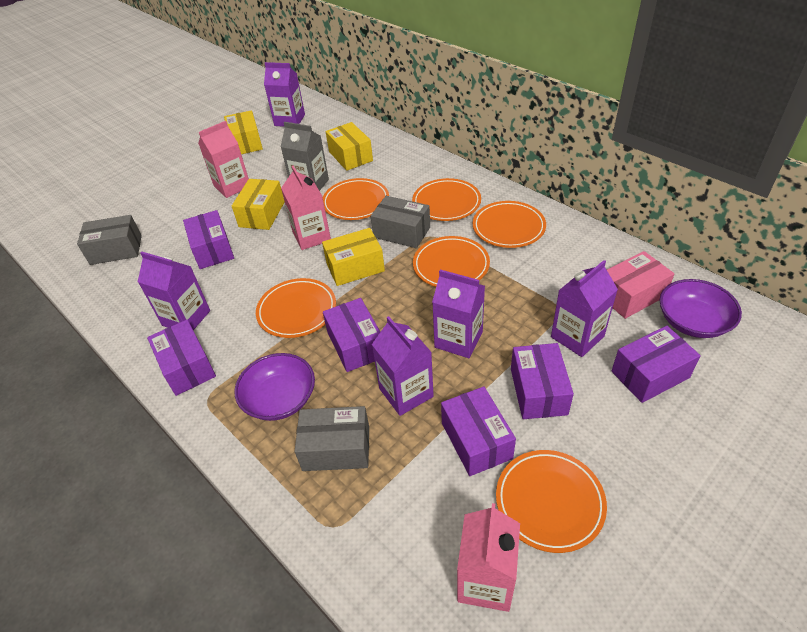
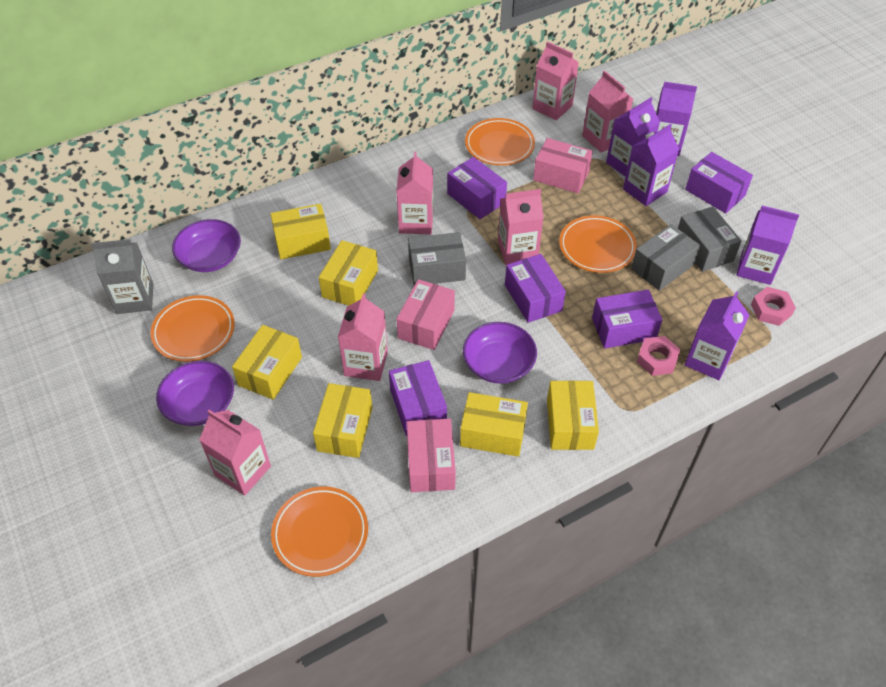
orange plate: [256,278,336,338] [323,178,389,220] [412,178,481,221] [413,236,490,287] [473,201,546,248] [496,450,607,553] = 6 -> [150,295,235,362] [271,486,368,577] [465,118,535,166] [559,215,637,273] = 4
pink box: [607,251,674,319] = 1 -> [396,279,455,350] [407,419,456,492] [533,138,593,193] = 3
pink carton: [198,121,249,198] [281,166,331,250] [457,503,520,612] = 3 -> [199,410,271,496] [338,293,388,381] [396,152,433,234] [498,189,544,265] [533,41,579,120] [582,71,633,153] = 6
pink nut: none = 0 -> [637,336,680,376] [751,287,796,326] = 2
purple bowl: [234,353,315,421] [659,279,742,338] = 2 -> [156,361,234,426] [172,219,241,272] [463,322,537,384] = 3
purple box: [147,320,216,396] [183,210,234,269] [323,298,380,372] [441,386,516,476] [511,343,574,419] [611,326,701,403] = 6 -> [389,360,447,436] [447,157,507,219] [505,254,566,323] [592,290,662,349] [685,152,753,213] = 5
yellow box: [224,110,263,154] [232,179,285,230] [322,228,385,286] [326,122,373,171] = 4 -> [232,325,302,400] [270,204,331,259] [313,383,372,458] [319,240,378,306] [460,392,528,457] [547,380,599,450] = 6

